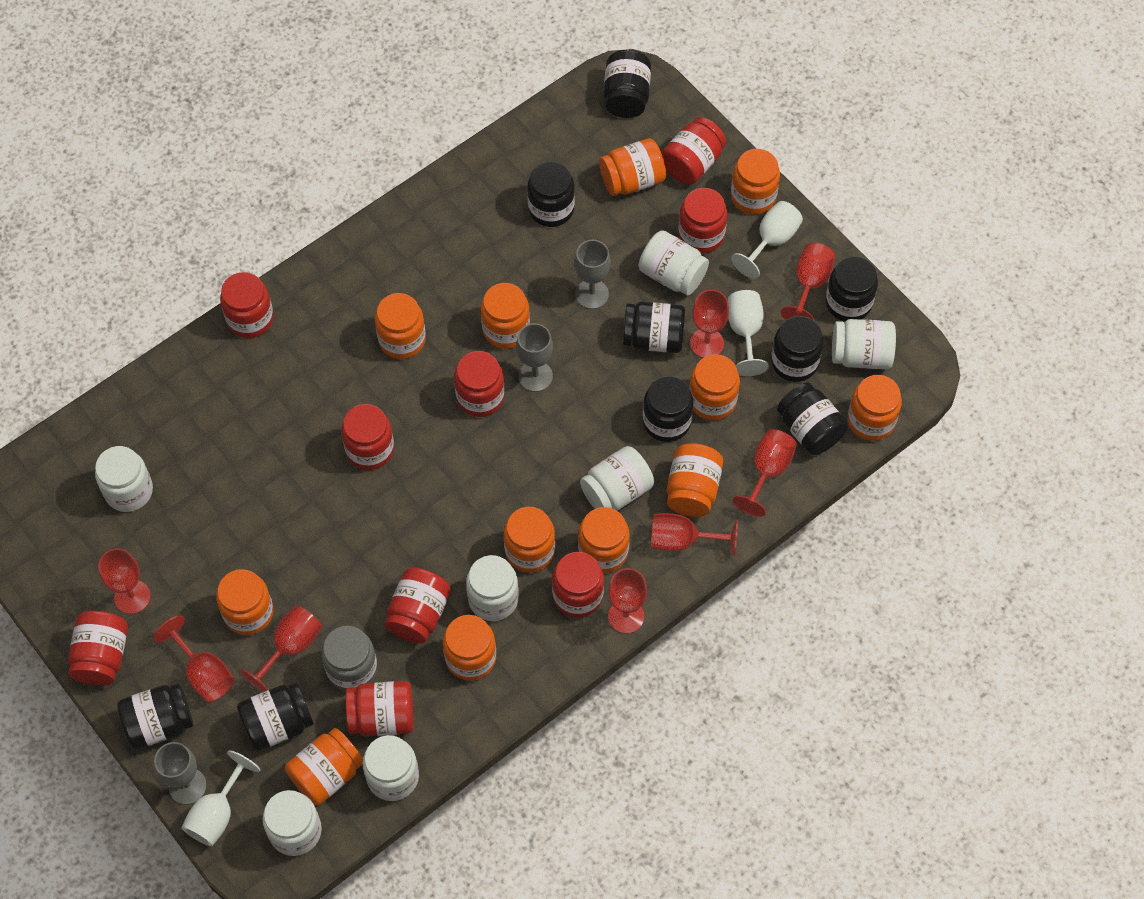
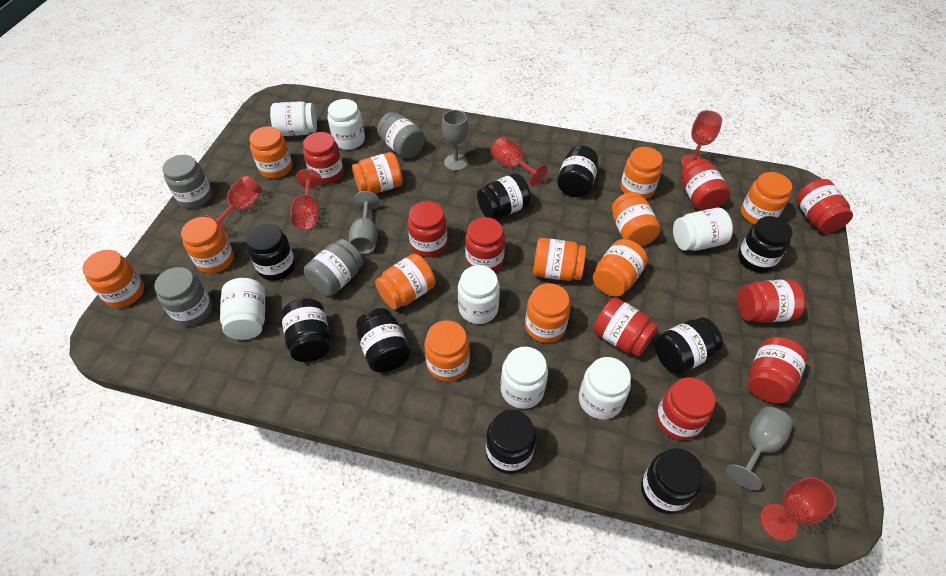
grey jar: [322,626,377,691] = 1 -> [154,267,212,326] [162,155,212,208] [304,239,363,296] [377,112,425,159] = 4
red goblet: [98,548,151,614] [154,615,234,702] [240,605,323,692] [608,568,647,634] [651,513,738,556] [690,290,729,358] [733,429,797,517] [781,243,835,321] = 8 -> [203,176,262,234] [290,169,322,230] [491,136,548,187] [681,110,722,167] [760,477,836,541] = 5
white goblet: [181,750,260,847] [728,290,769,376] [731,201,803,279] = 3 -> none = 0

